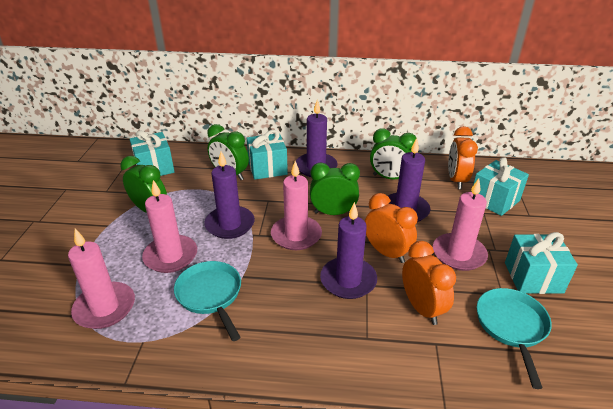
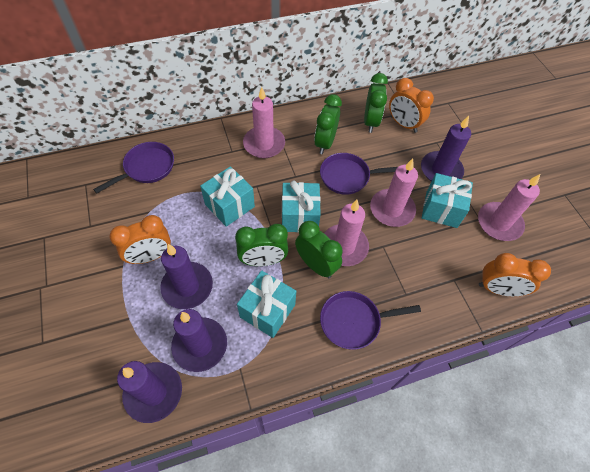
purple pan: none = 0 -> [93,142,174,193] [320,153,398,195] [320,291,421,350] = 3
turquoise pan: [174,261,241,341] [477,288,552,389] = 2 -> none = 0

